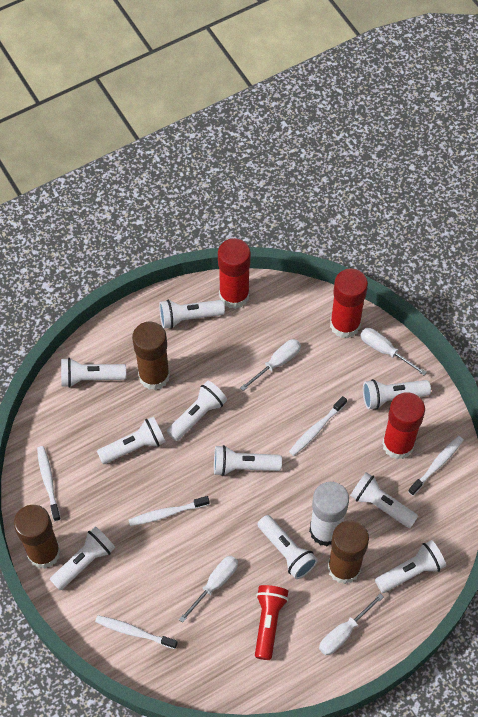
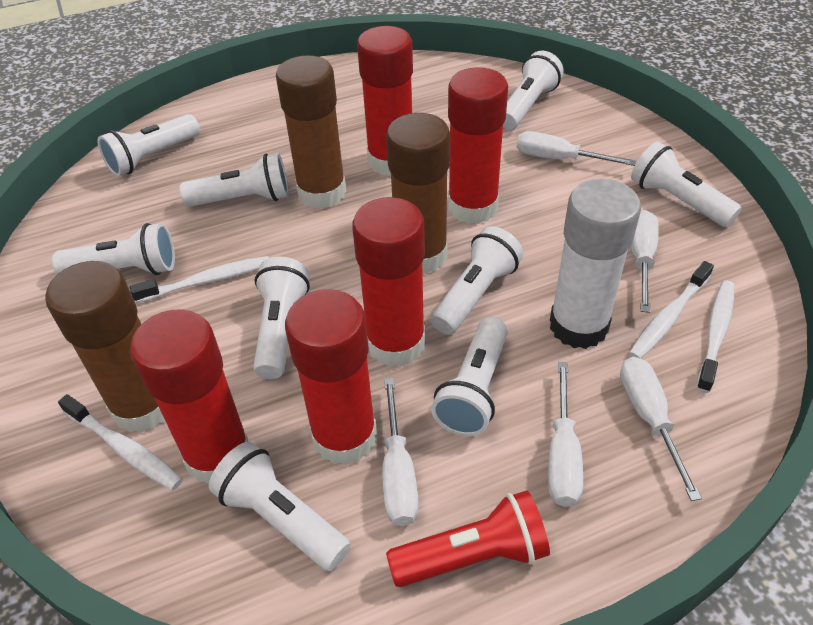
red glue stick: [218,238,251,309] [330,268,368,338] [382,392,425,459] = 3 -> [130,309,249,485] [285,289,377,465] [352,197,425,367] [357,26,413,176] [448,67,508,224] = 5
white flashlight: [50,526,115,590] [61,357,126,388] [97,417,166,464] [159,300,225,329] [167,381,227,441] [214,445,282,476] [257,515,318,579] [350,472,418,528] [363,379,431,410] [375,540,446,593] = 10 -> [52,223,175,275] [97,114,200,177] [179,153,289,207] [209,442,350,571] [253,257,310,379] [431,226,523,335] [431,317,508,436] [503,51,564,130] [631,142,742,227] = 9
white screwdriver: [179,556,238,623] [240,339,301,391] [319,594,383,655] [360,328,427,375] = 4 -> [382,378,419,526] [517,131,636,166] [548,362,583,507] [620,357,702,501] [631,210,659,313] = 5
white toothbrush: [37,446,61,521] [95,615,178,649] [129,496,209,526] [289,396,347,456] [408,436,464,496] = 5 -> [58,394,183,490] [130,256,269,303] [629,261,714,359] [696,280,734,393] = 4

